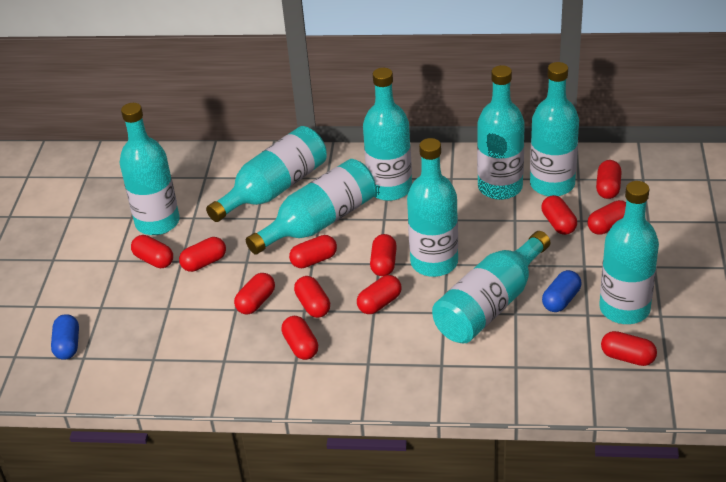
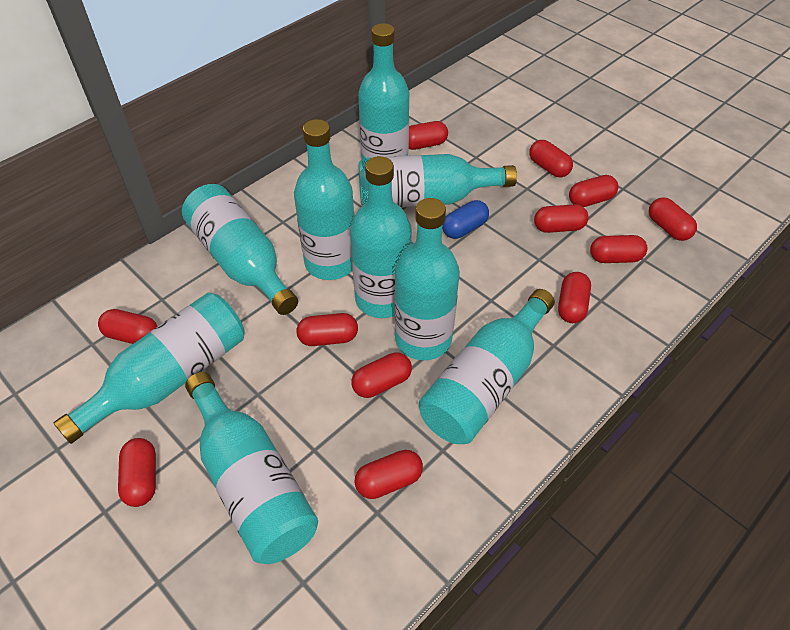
blue capsule: [51,314,79,360] [542,270,581,312] = 2 -> [442,200,489,239] = 1

